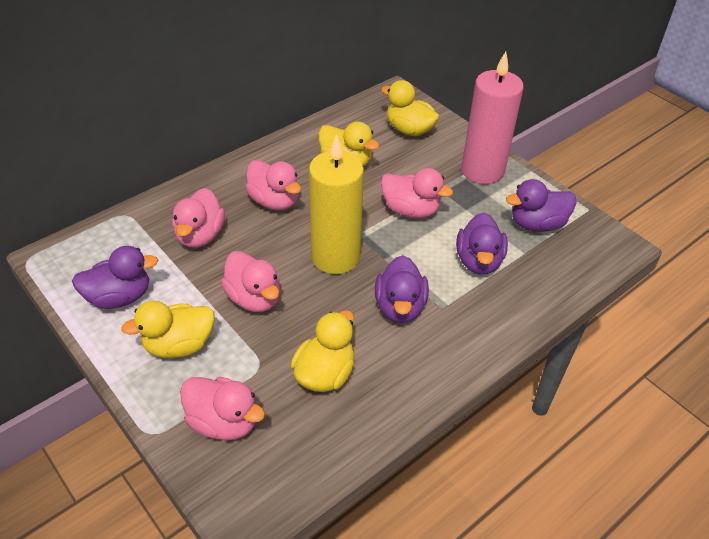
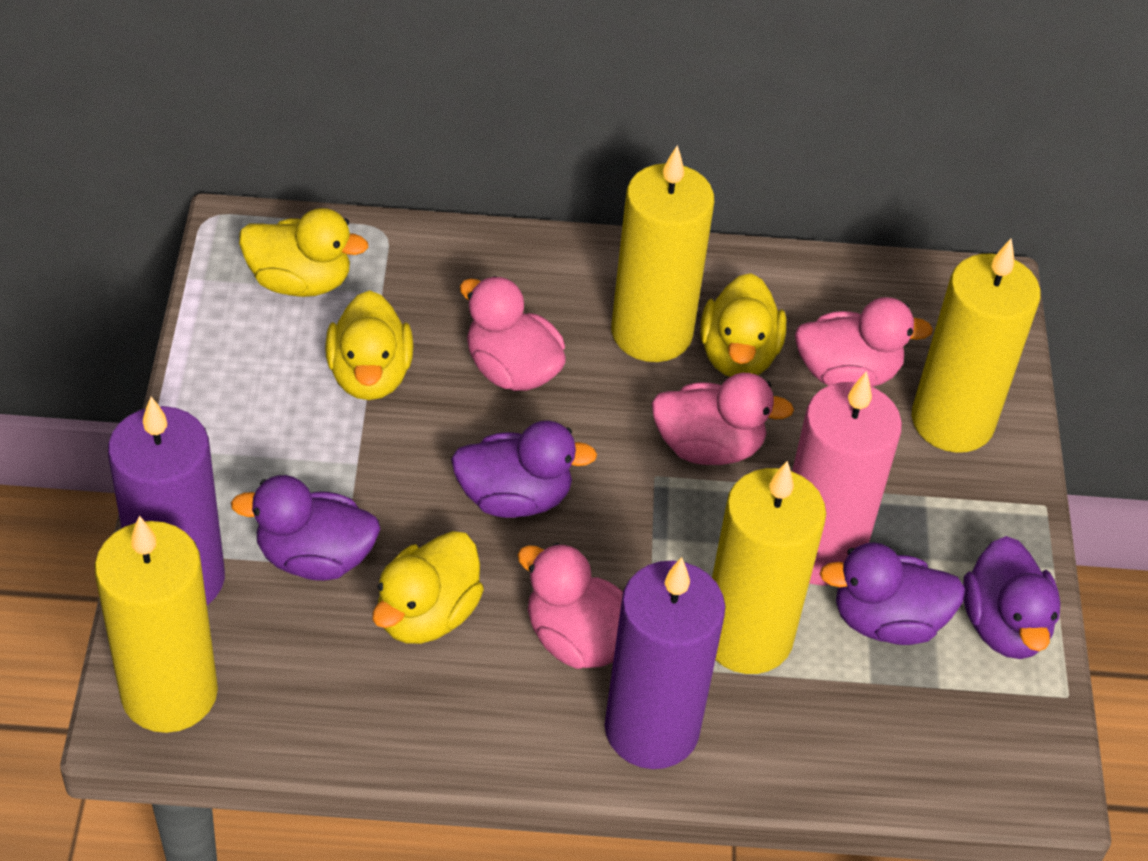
pink duck: [172,188,225,248] [180,377,265,441] [221,251,280,312] [245,160,301,211] [381,168,453,218] = 5 -> [460,276,566,391] [517,543,623,669] [651,373,794,465] [795,297,933,387] = 4
purple candle: none = 0 -> [108,397,225,605] [604,557,726,769] = 2
yellow candle: [309,134,364,274] = 1 -> [94,516,218,733] [611,145,714,362] [712,460,826,674] [912,238,1041,453] = 4

